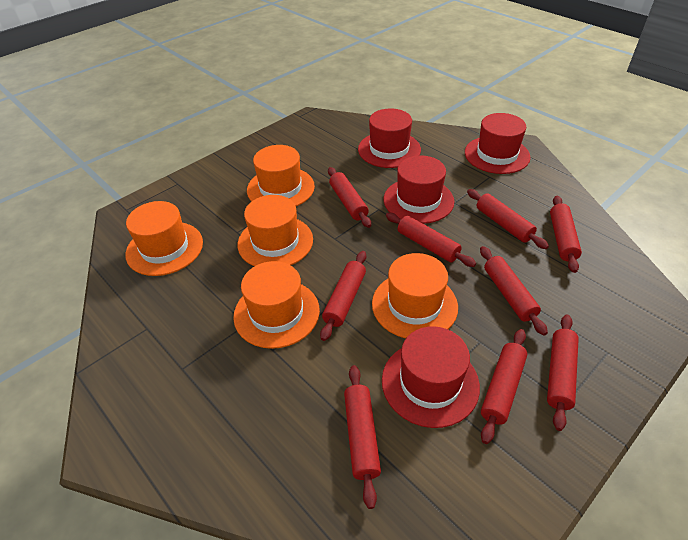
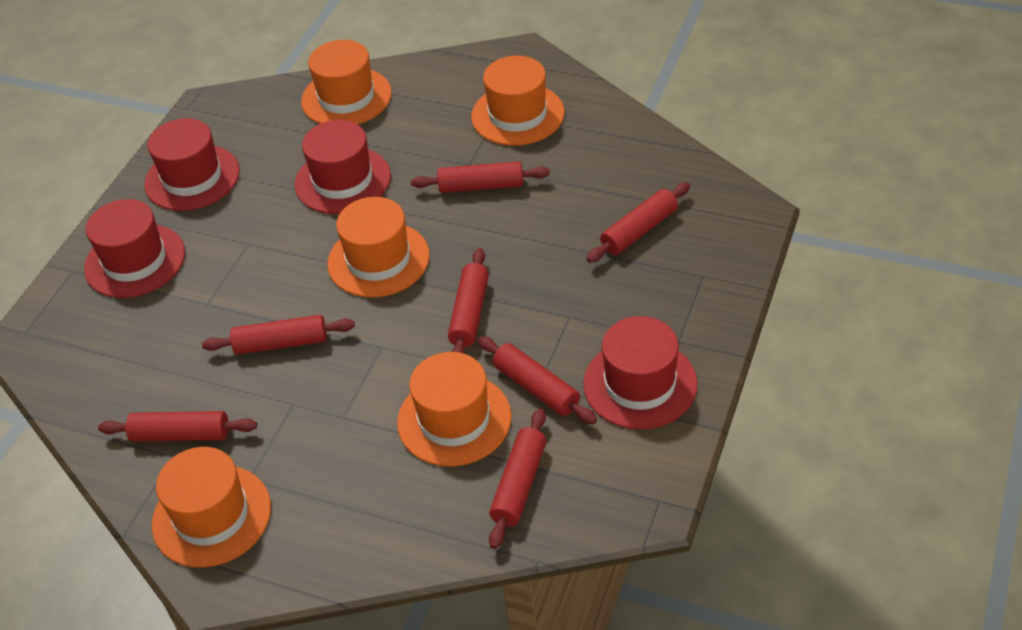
red rolling pin: [320,251,366,341] [328,167,371,228] [344,365,381,509] [386,213,476,267] [467,189,549,249] [480,246,548,336] [481,329,527,444] [547,314,579,431] [550,196,582,273] = 9 -> [98,411,257,442] [202,315,355,355] [411,161,550,193] [448,248,489,354] [478,336,597,424] [489,408,546,549] [586,182,690,263] = 7

